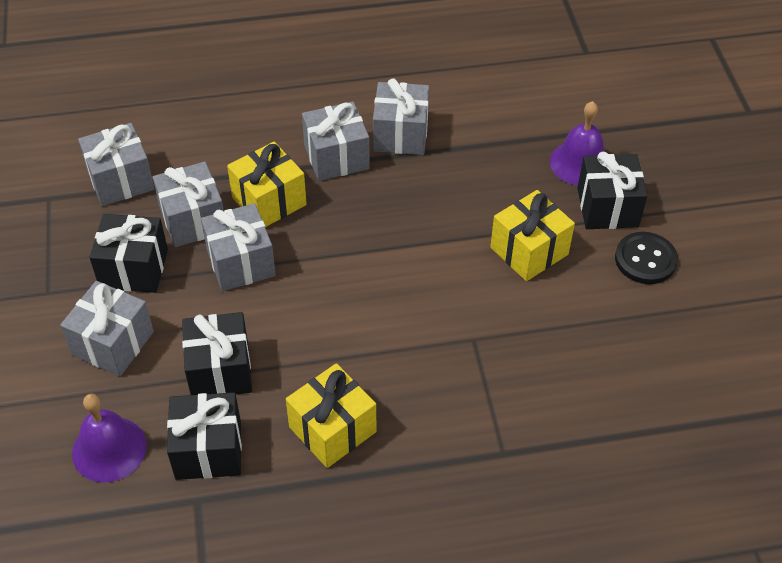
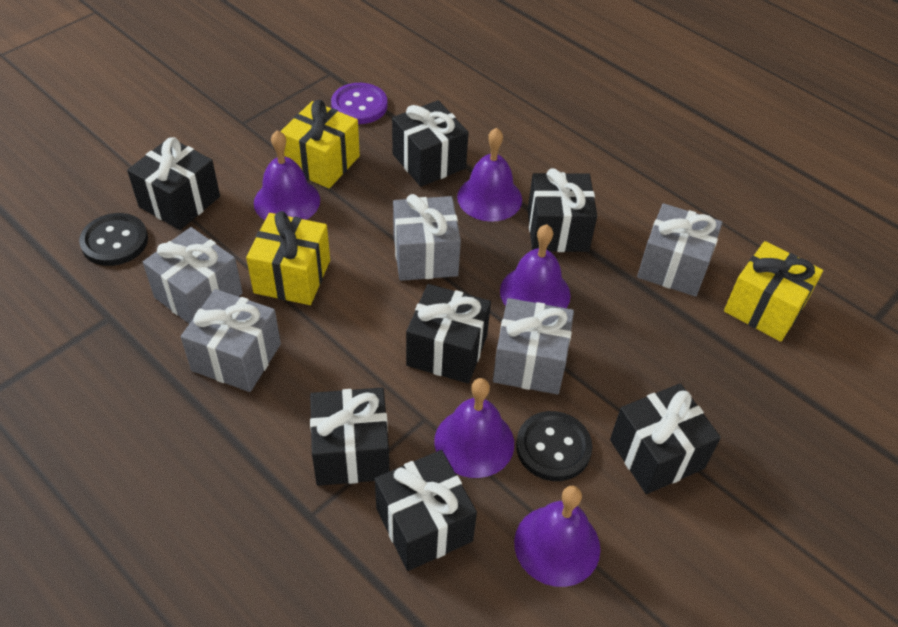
black button: [615,232,678,284] = 1 -> [79,213,148,266] [516,411,592,481] = 2
black gift: [89,214,168,293] [167,392,242,480] [182,312,252,395] [577,152,648,229] = 4 -> [127,137,220,230] [310,388,389,486] [375,450,477,571] [392,100,469,187] [406,284,491,384] [528,168,597,252] [610,383,721,494] = 7
grey gift: [60,281,154,376] [78,123,154,206] [153,162,224,247] [201,203,276,291] [302,102,370,181] [373,78,429,155] = 6 -> [143,227,243,324] [181,289,281,392] [393,194,461,281] [493,298,574,394] [637,203,722,297] = 5
purple bell: [72,394,147,483] [550,101,604,186] = 2 -> [254,130,320,220] [434,378,514,478] [457,128,522,222] [500,224,571,308] [514,486,600,587] = 5
purple button: none = 0 -> [331,83,388,124] = 1

